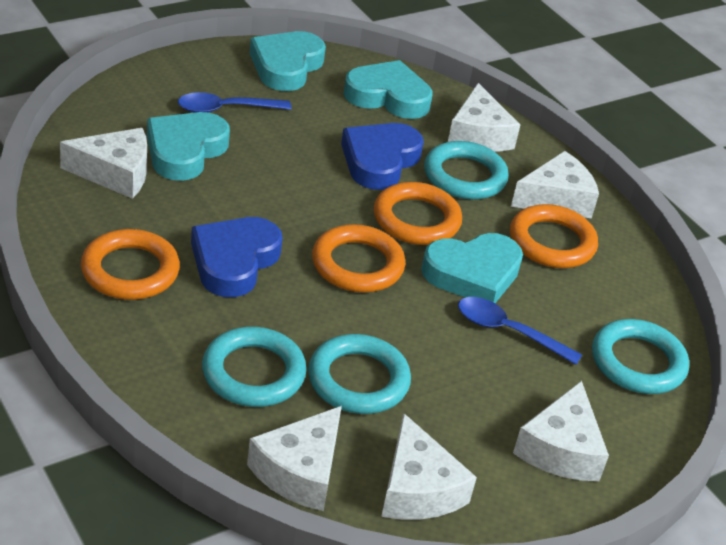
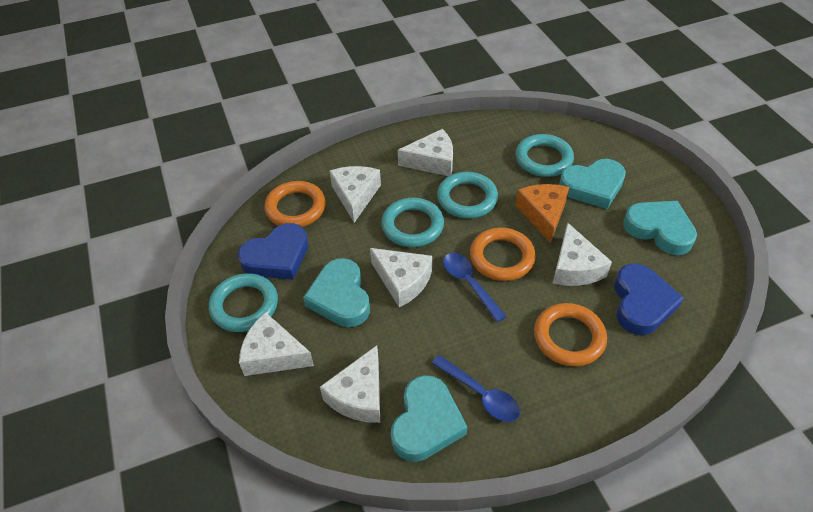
orange cheese: none = 0 -> [515,184,569,243] = 1
orange ring: [81,229,180,300] [312,224,405,293] [374,182,462,245] [510,204,598,268] = 4 -> [264,181,326,227] [470,227,536,281] [534,303,607,367] = 3

